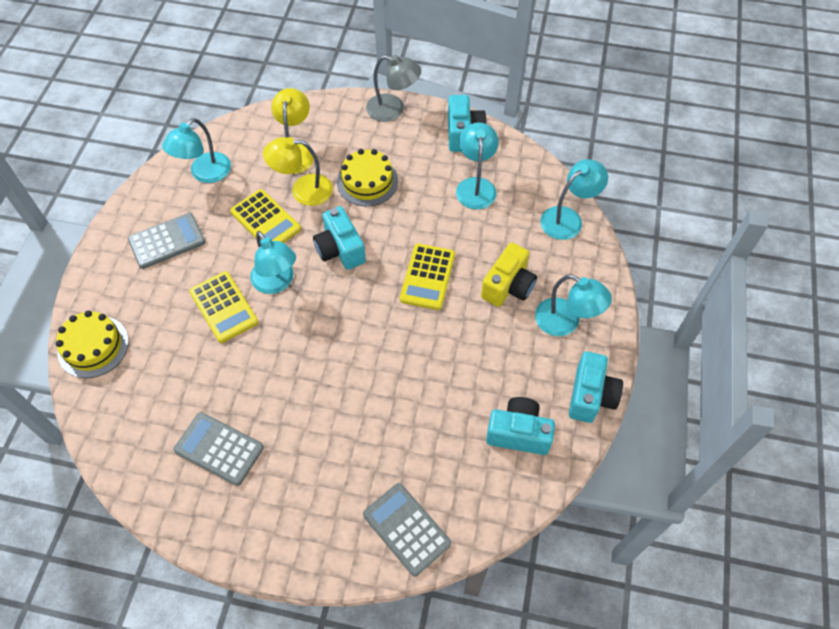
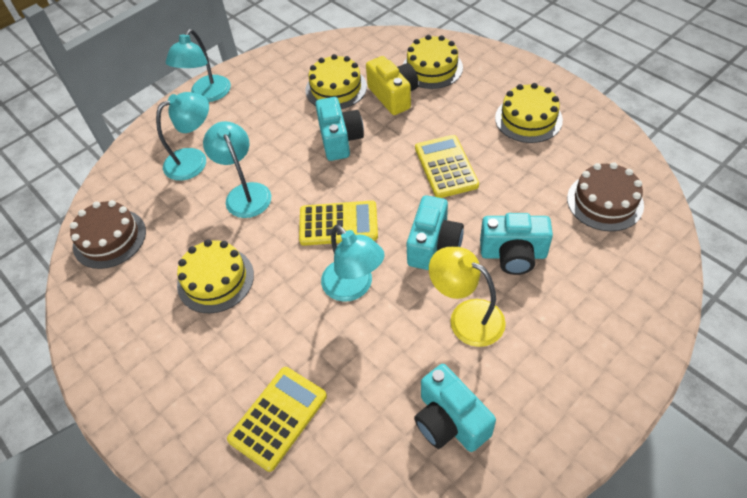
brown cake: none = 0 -> [70,200,146,269] [567,162,644,231] = 2
grey calculator: [128,213,205,269] [174,412,264,486] [363,483,451,576] = 3 -> none = 0
grey lamp: [366,55,421,122] = 1 -> none = 0
turquoise lamp: [162,118,231,183] [250,231,296,294] [456,122,499,210] [535,274,612,336] [540,159,608,240] = 5 -> [156,92,209,181] [166,29,231,102] [203,121,271,218] [321,225,385,302] = 4
yellow cake: [56,311,129,378] [337,149,398,206] = 2 -> [177,239,254,313] [305,54,367,109] [402,35,463,89] [495,83,563,143] = 4
yellow lamp: [263,137,333,206] [271,88,314,174] = 2 -> [429,247,506,347] = 1

